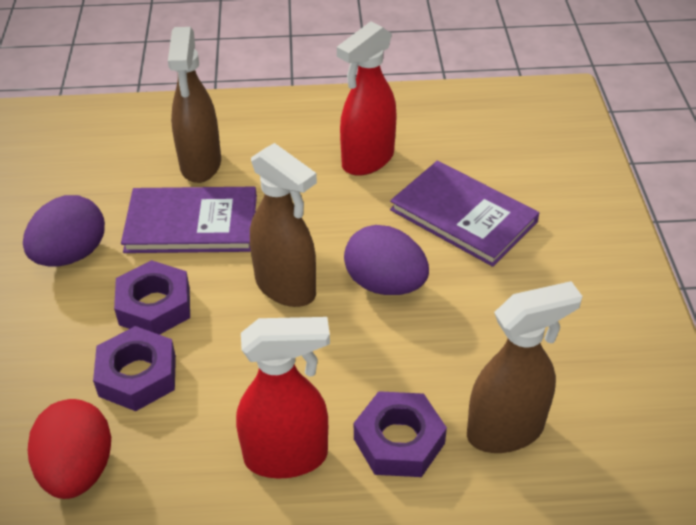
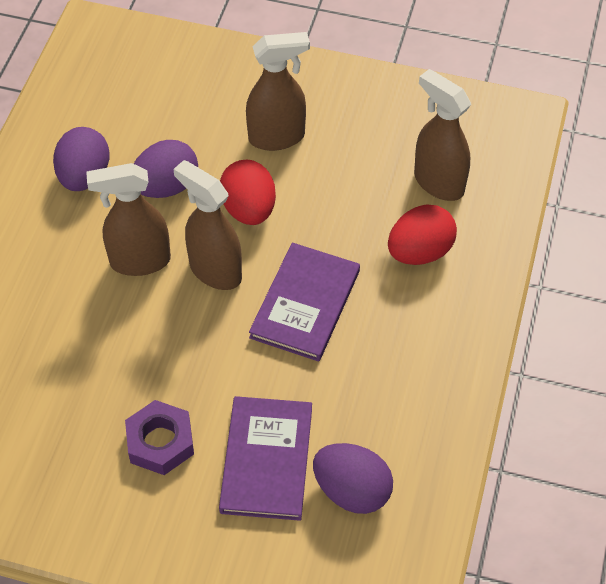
brown spray bottle: [168,27,221,183] [250,143,317,307] [467,281,582,453] = 3 -> [86,163,171,276] [173,160,242,290] [246,32,310,151] [414,69,471,201] = 4
purple egg: [23,195,105,266] [344,225,429,295] = 2 -> [53,127,109,191] [134,140,198,198] [313,443,393,514] = 3
purple nut: [93,326,176,411] [114,260,190,335] [354,391,447,477] = 3 -> [125,400,194,475] = 1
red egg: [28,399,111,499] = 1 -> [220,160,276,225] [388,204,457,265] = 2
red spray bottle: [236,317,330,479] [337,22,397,176] = 2 -> none = 0

